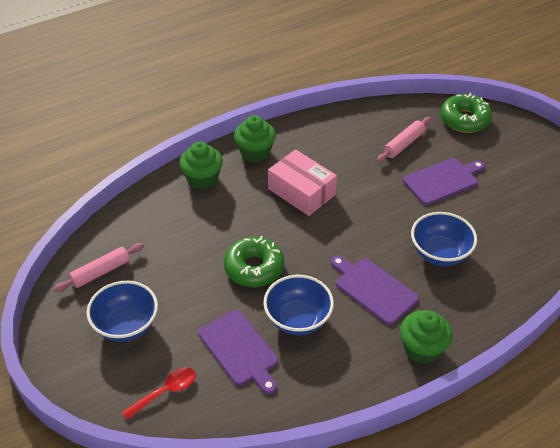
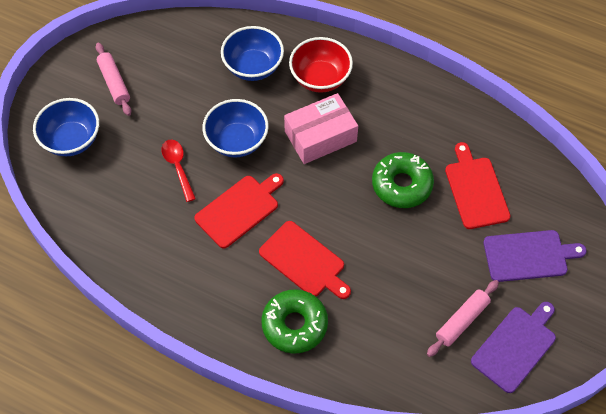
green cupcake: [179,141,223,190] [234,115,276,163] [400,310,452,364] = 3 -> none = 0
purple cutting board: [198,310,278,394] [331,256,419,325] [403,158,485,205] = 3 -> [471,302,556,393] [483,230,587,282] = 2
red bowl: none = 0 -> [289,37,353,93] = 1
red cutting board: none = 0 -> [194,173,284,249] [259,221,351,299] [445,142,511,229] = 3

